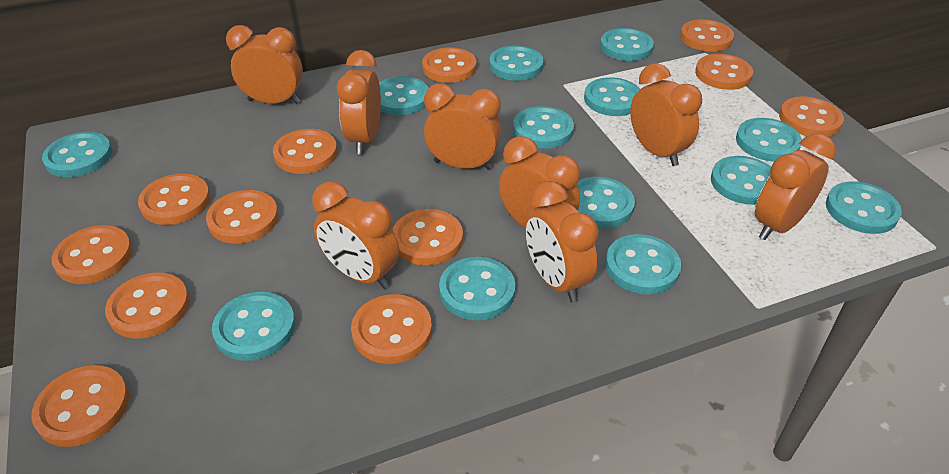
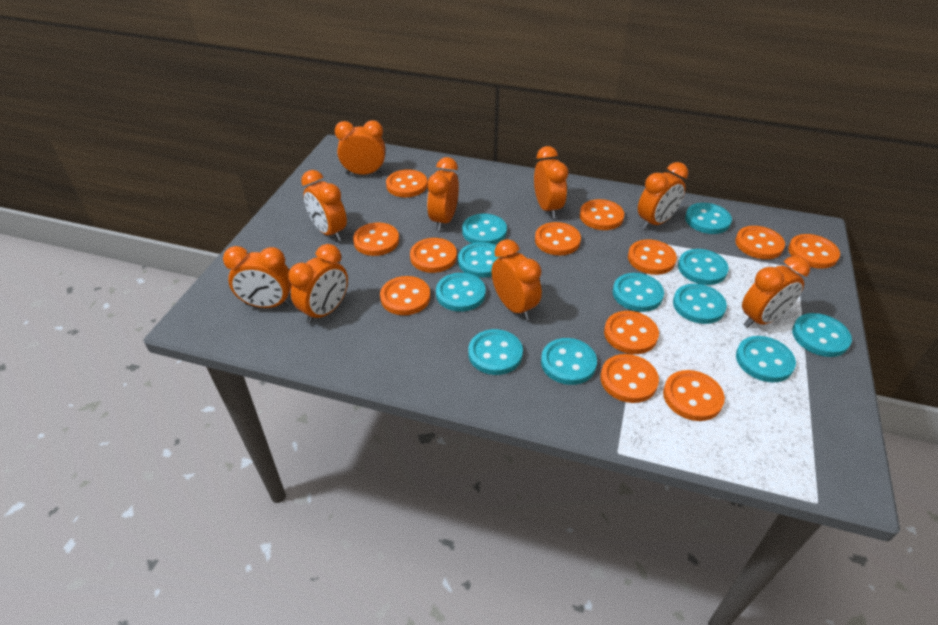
orange clock: [226,25,303,104] [312,181,399,289] [337,50,381,154] [424,84,501,170] [499,136,580,228] [525,181,599,302] [630,63,702,166] [755,133,836,240] = 8 -> [223,246,292,308] [288,244,348,324] [301,170,347,241] [335,120,385,175] [427,157,459,231] [492,239,542,320] [534,146,568,219] [638,162,688,230] [742,256,810,328] = 9
turquoise button: [42,132,112,177] [212,292,295,361] [379,76,429,115] [439,257,516,321] [489,46,543,81] [513,106,574,148] [577,177,635,228] [584,77,640,116] [600,28,654,61] [605,234,682,294] [711,156,771,205] [736,118,802,162] [826,181,902,234] = 13 -> [436,273,485,312] [458,242,499,278] [462,214,507,245] [468,329,523,375] [541,338,597,385] [613,273,664,312] [673,284,727,324] [678,249,729,285] [685,203,732,234] [736,336,796,382] [792,313,852,357] = 11

